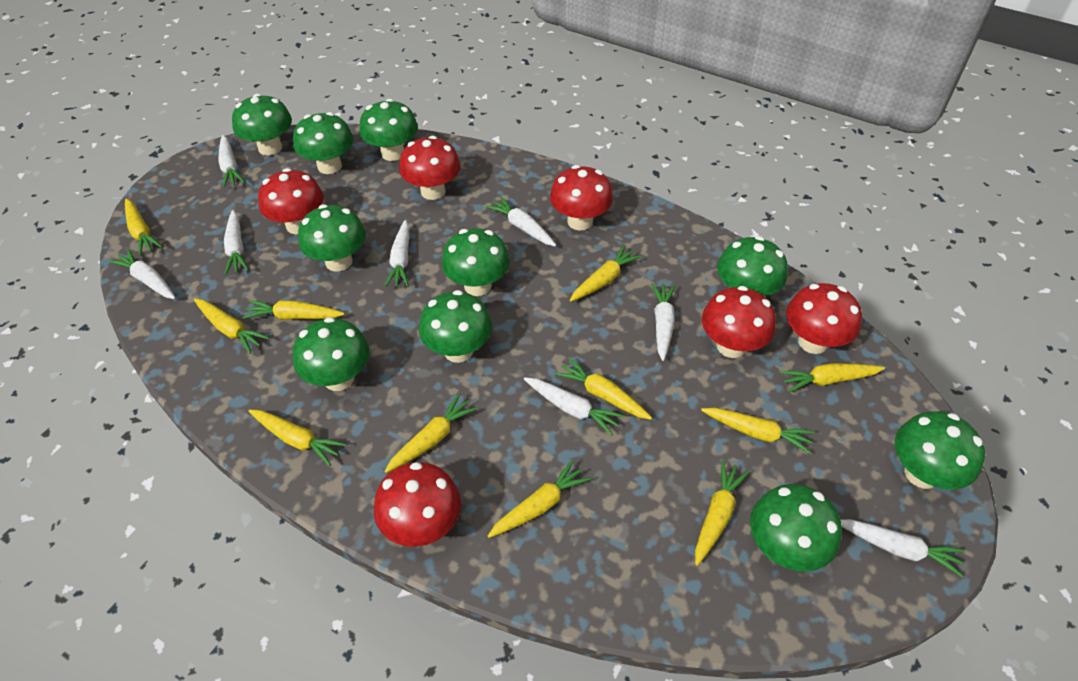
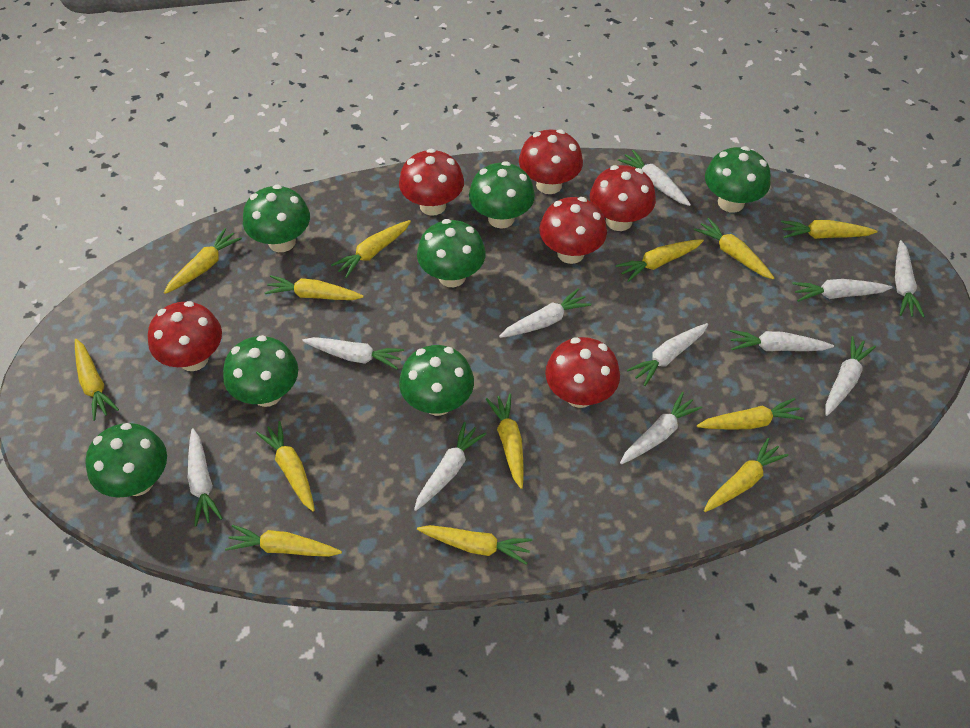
green mushroom: [232,94,292,155] [293,112,353,174] [293,317,369,391] [298,204,366,272] [359,99,418,161] [419,290,492,363] [441,228,510,296] [717,236,787,296] [750,484,842,572] [895,411,985,490] = 10 -> [85,423,167,498] [223,335,298,407] [243,185,310,252] [399,345,474,416] [417,219,486,287] [469,161,535,228] [705,146,771,213] = 7
white carrot: [108,249,176,299] [218,135,245,188] [224,210,249,275] [385,220,409,287] [485,196,556,246] [524,377,624,436] [651,283,675,361] [841,519,965,577] = 8 -> [188,428,223,527] [302,337,404,370] [414,422,486,511] [499,289,591,338] [618,150,691,206] [620,392,702,464] [627,323,708,386] [730,330,834,351] [792,279,893,302] [826,336,876,416] [895,240,925,317] = 11
yellow carrot: [125,199,162,256] [194,299,269,354] [243,300,344,320] [249,410,346,466] [384,394,478,473] [488,460,591,538] [555,358,652,420] [569,245,642,302] [695,460,749,566] [701,408,815,454] [779,363,885,393] = 11 -> [75,339,119,421] [164,228,242,294] [225,525,342,557] [256,421,315,512] [264,275,364,300] [331,220,411,278] [417,525,532,565] [486,394,524,489] [616,239,704,282] [694,218,774,279] [697,398,804,429] [704,438,789,512] [781,220,878,239] = 13

